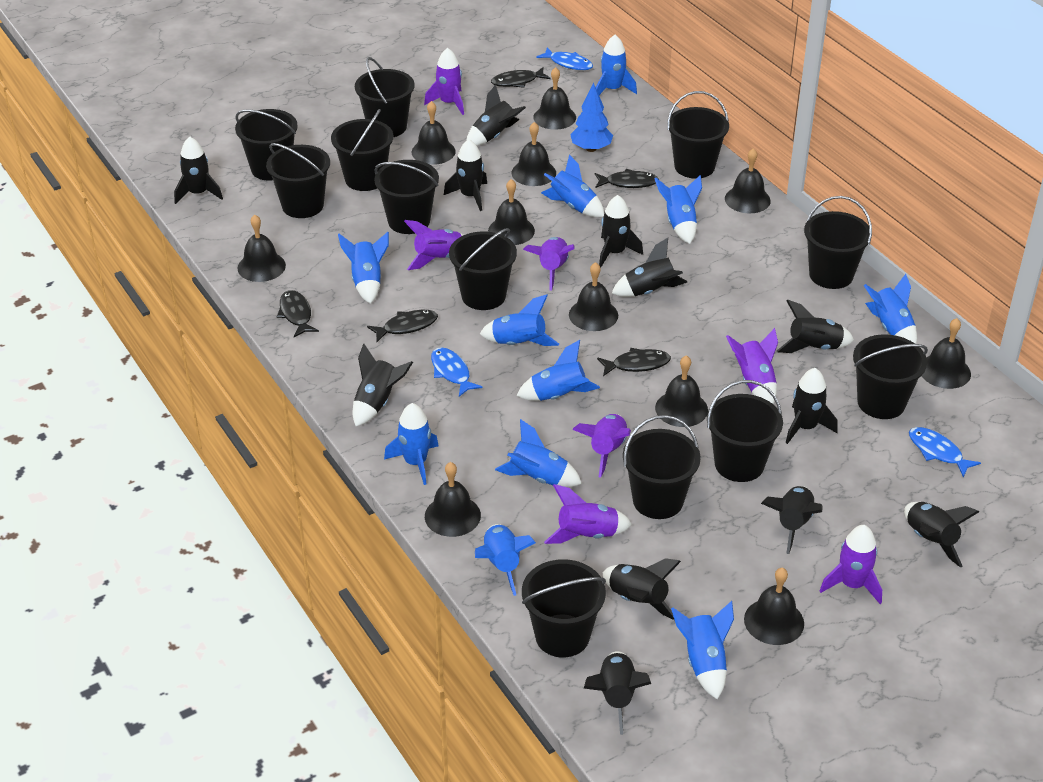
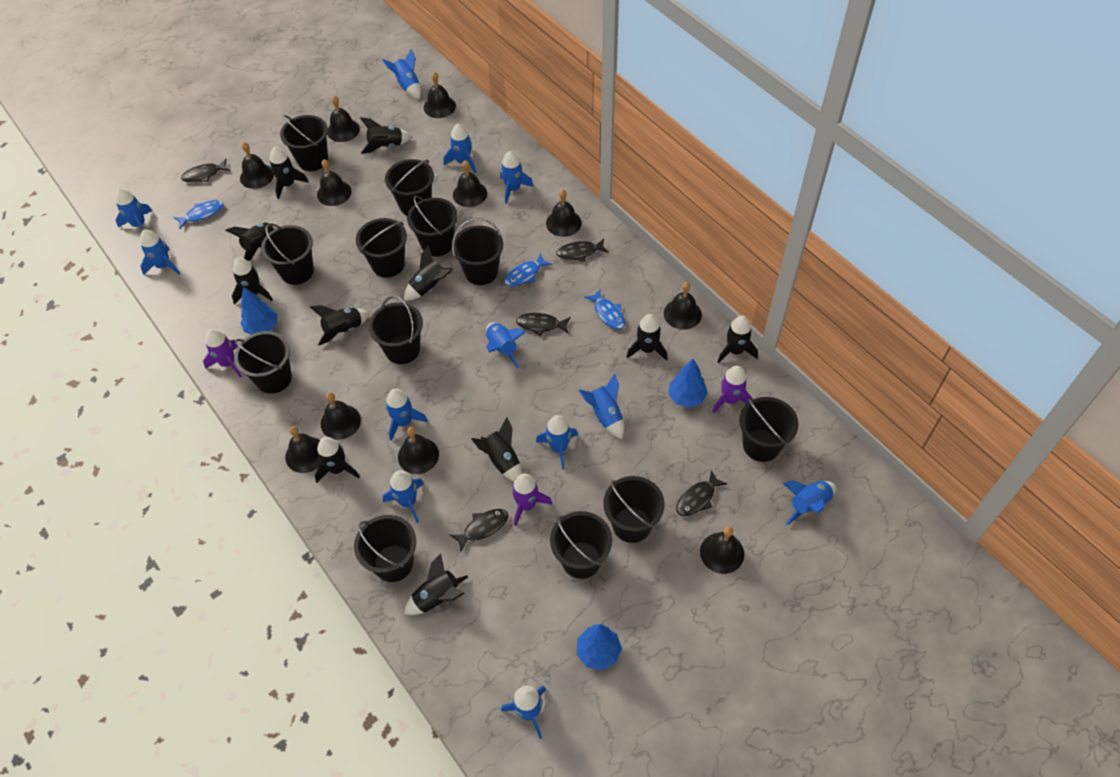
black rocket: [174,136,223,204] [353,344,413,426] [444,139,487,211] [466,84,526,146] [584,651,651,735] [599,195,643,268] [603,558,681,620] [612,238,687,297] [761,486,823,554] [777,300,854,353] [786,368,838,444] [904,502,979,568] = 12 -> [225,222,279,261] [232,258,273,304] [270,147,309,199] [310,305,370,346] [315,437,360,483] [360,117,412,154] [404,246,453,300] [404,554,468,615] [471,417,522,482] [627,314,667,361] [718,316,758,363] = 11
blue rocket: [338,232,389,304] [384,403,439,485] [475,524,536,596] [480,294,559,346] [495,419,582,487] [517,340,600,401] [541,155,604,217] [596,35,637,95] [655,175,702,244] [671,601,734,699] [864,274,917,344] = 11 -> [115,188,152,231] [140,230,181,275] [382,49,421,99] [383,470,424,523] [386,389,428,441] [443,124,476,173] [486,323,526,368] [500,151,534,204] [501,686,546,739] [536,415,578,470] [579,373,624,439] [783,480,836,525] = 12
blue tree: [570,82,613,152] = 1 -> [240,287,277,335] [577,624,622,670] [668,359,708,408] = 3
purple rocket: [404,220,463,270] [424,48,464,115] [523,237,575,290] [544,484,632,544] [572,414,631,478] [726,328,778,404] [820,525,882,604] = 7 -> [203,329,242,378] [511,473,552,526] [712,366,753,413] = 3

